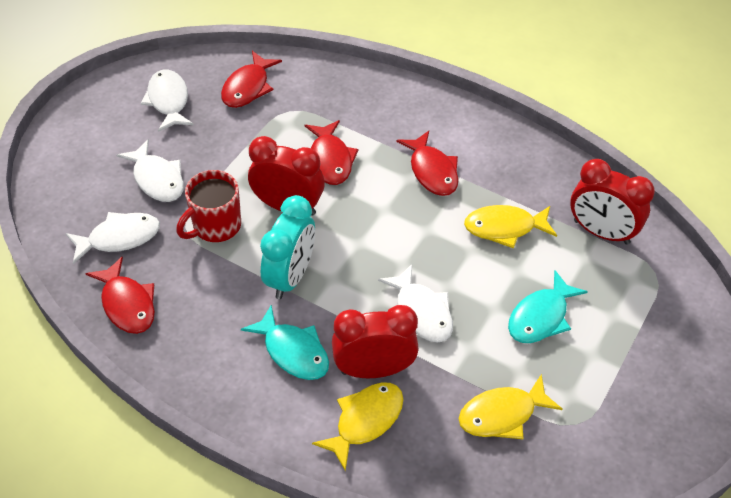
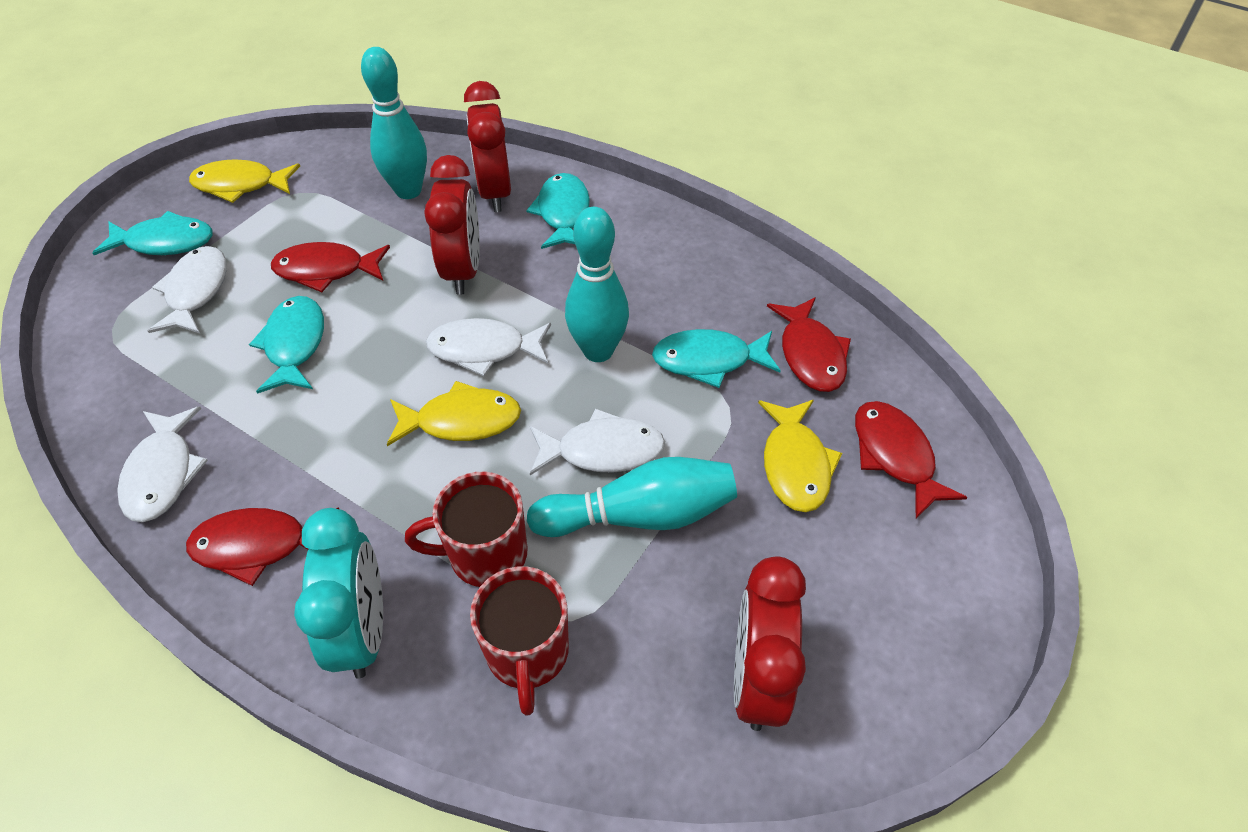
red mug: [176,170,241,242] = 1 -> [405,472,528,587] [470,566,569,716] = 2
turquoise bowling pin: none = 0 -> [361,47,427,199] [527,457,737,537] [565,207,629,362] = 3
turquoise fish: [241,305,329,380] [508,270,588,343] = 2 -> [92,211,213,255] [249,296,324,394] [526,173,590,249] [652,329,781,388] = 4

